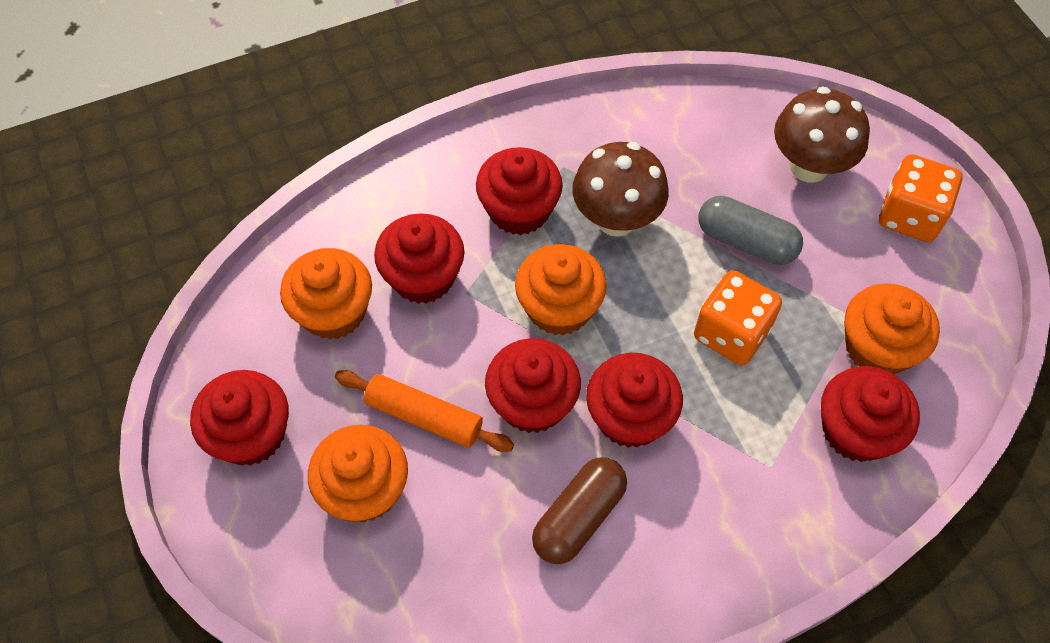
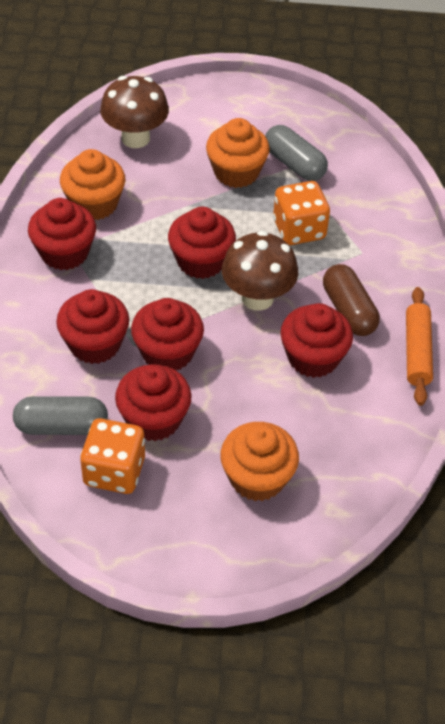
grey capsule: [698,196,803,265] = 1 -> [13,396,108,435] [265,125,328,181] = 2
orange cupcake: [280,248,372,340] [308,424,408,522] [515,244,607,335] [844,283,940,374] = 4 -> [60,149,125,220] [206,118,270,188] [220,422,299,501] = 3

